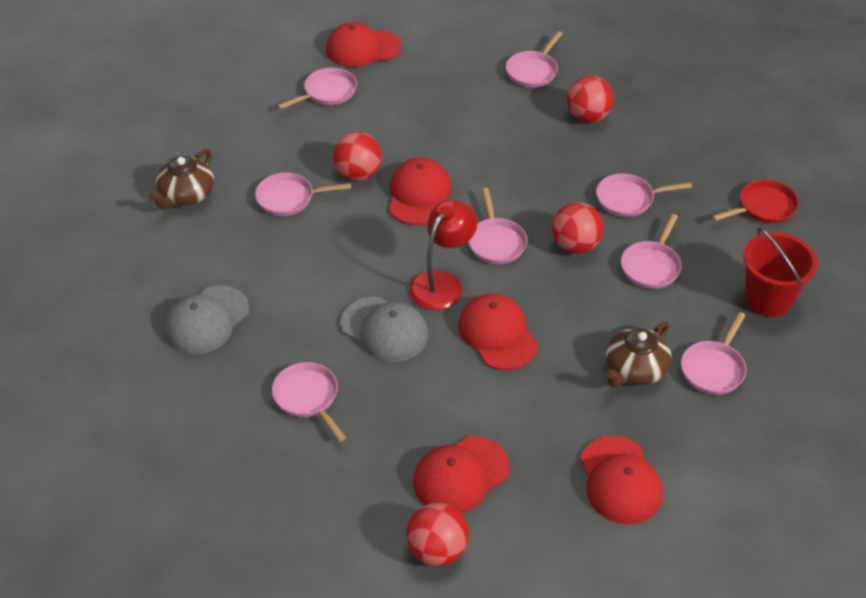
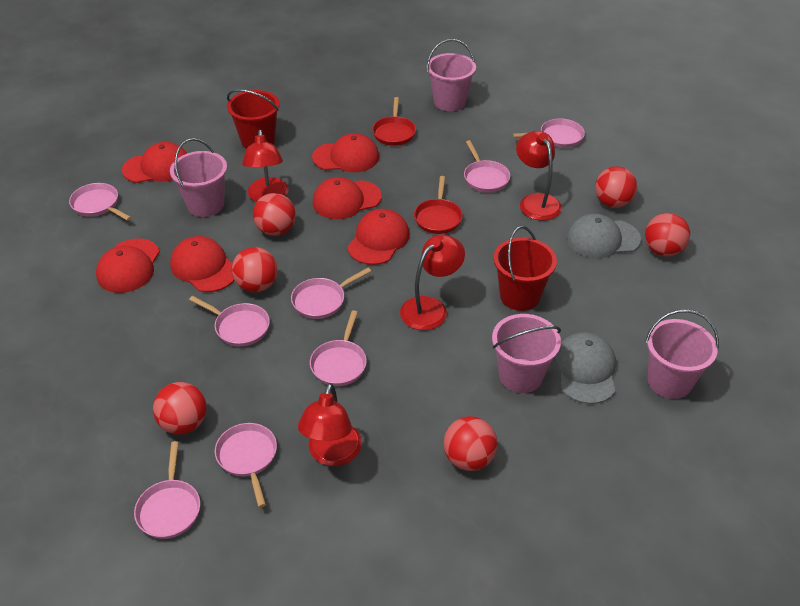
brown teapot: [149,149,214,210] [605,322,672,387] = 2 -> none = 0
pink bucket: none = 0 -> [170,138,227,217] [427,39,476,111] [492,314,561,393] [645,309,719,399] = 4
red ball: [333,132,382,181] [406,503,469,566] [552,202,603,254] [567,76,614,123] = 4 -> [153,382,207,435] [232,247,278,292] [253,193,296,236] [443,416,498,471] [595,166,637,208] [645,213,690,256] = 6
red bucket: [743,228,818,317] = 1 -> [227,89,280,149] [494,226,557,311] = 2
red cap: [326,22,401,67] [389,158,452,225] [413,436,510,514] [458,293,538,370] [580,436,663,524] = 5 -> [96,239,160,293] [122,142,187,183] [170,236,234,292] [312,133,379,172] [312,177,382,219] [347,209,409,265] = 6
red lamp: [409,200,477,310] = 1 -> [242,130,289,202] [298,383,362,466] [400,234,465,330] [516,131,562,221] = 4
red pan: [712,180,799,223] = 1 -> [372,97,416,146] [414,176,463,234] = 2

